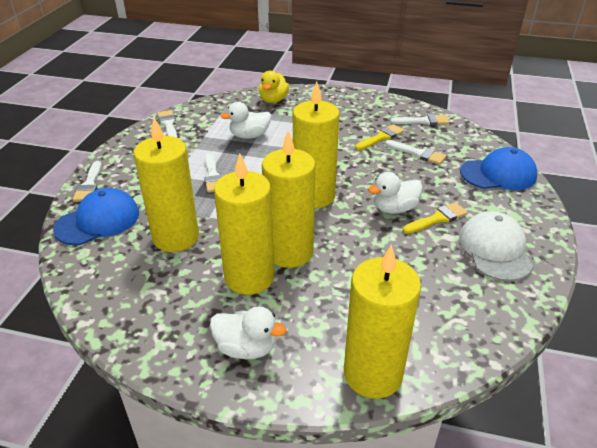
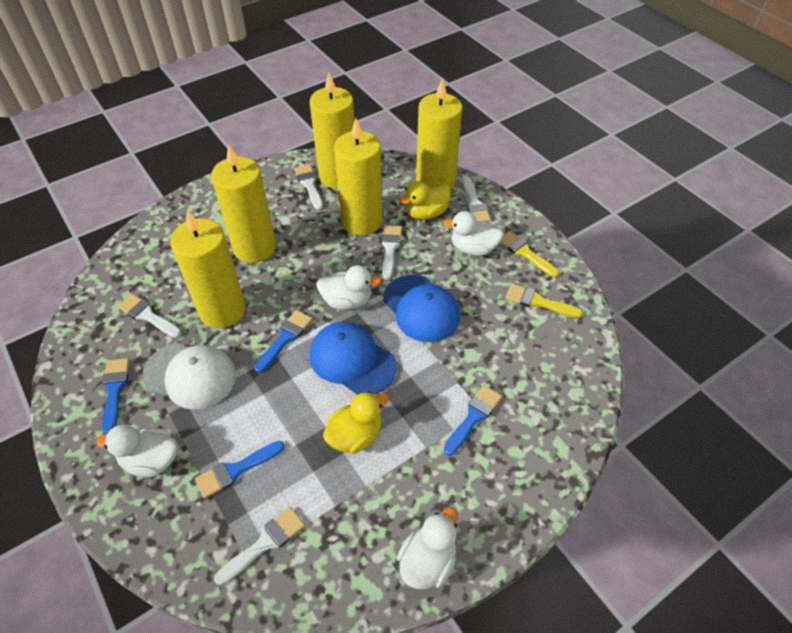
blue brush: none = 0 -> [102,358,130,434] [195,441,285,498] [254,310,312,373] [443,385,502,456] = 4
white duck: [210,306,286,359] [220,102,271,139] [368,172,423,214] = 3 -> [96,425,178,477] [316,265,381,310] [397,507,458,589] [443,211,504,256] = 4
yellow duck: [259,71,289,103] = 1 -> [323,391,389,454] [399,181,451,220] = 2

